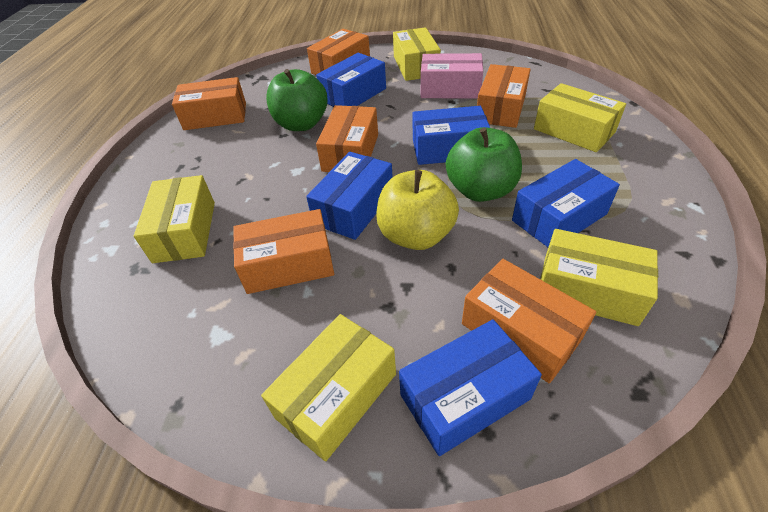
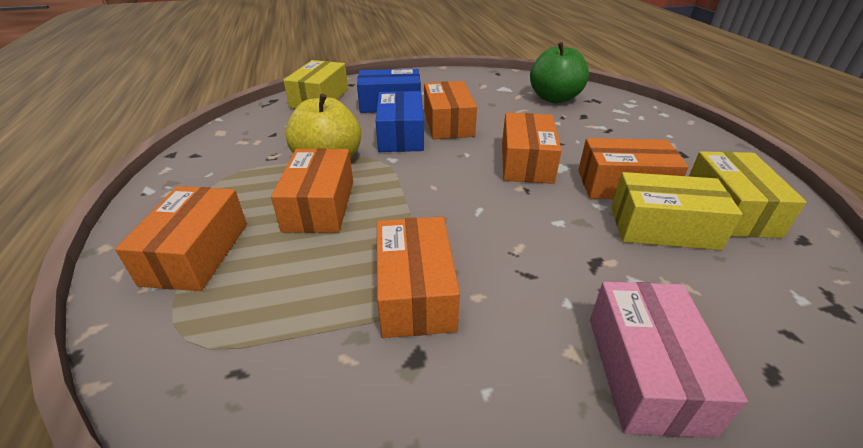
blue box: [306,152,392,240] [316,53,386,107] [399,320,542,456] [413,106,490,165] [512,159,620,247] = 5 -> [357,69,421,113] [376,91,424,152] = 2
green apple: [266,69,327,131] [446,127,522,202] = 2 -> [530,42,589,103] = 1
yellow box: [134,175,215,263] [261,314,396,461] [393,27,441,81] [534,83,626,152] [540,229,658,326] = 5 -> [283,60,348,109] [611,172,742,250] [689,151,806,238] = 3

